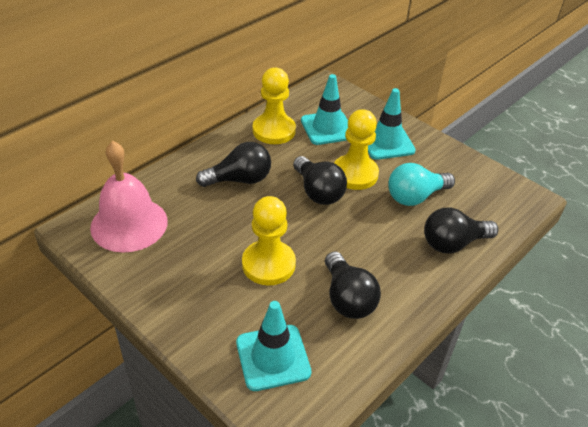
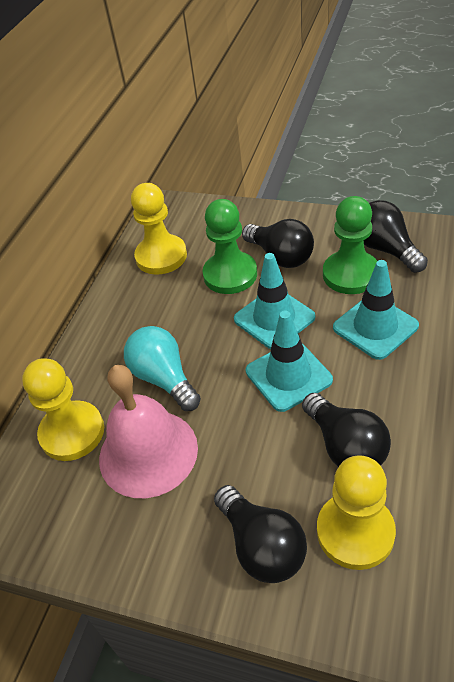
green pawn: none = 0 -> [202,199,257,294] [323,196,377,294] = 2

